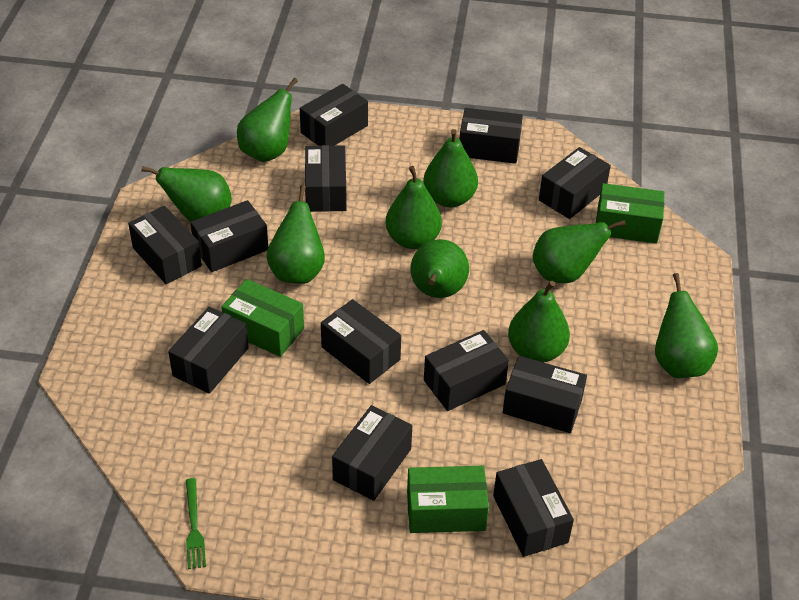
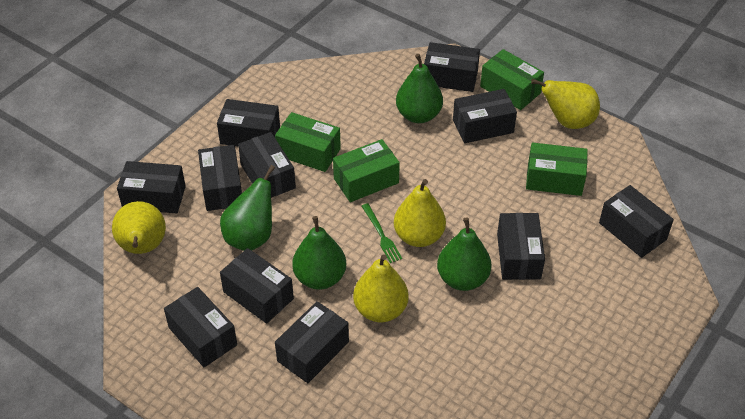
black box: [128,206,202,284] [168,307,249,394] [190,200,268,272] [300,84,368,146] [305,145,347,212] [321,299,401,384] [332,405,412,501] [424,330,509,411] [459,108,523,164] [493,459,574,557] [503,356,587,433] [539,147,611,219] = 12 -> [117,161,186,213] [164,287,237,367] [198,145,242,211] [217,99,280,146] [220,248,294,324] [238,132,296,198] [275,301,349,383] [424,42,480,92] [453,89,517,143] [497,213,545,280] [599,185,674,258] = 11
green box: [222,279,304,357] [407,466,489,533] [596,183,665,244] = 3 -> [275,112,341,172] [333,139,400,202] [480,49,544,110] [526,142,588,196] = 4
green pear: [141,166,232,221] [237,78,298,162] [266,185,325,284] [386,166,442,249] [411,239,469,298] [423,129,478,207] [508,281,570,363] [533,220,626,283] [655,273,718,378] = 9 -> [220,165,275,251] [292,216,346,290] [396,54,443,123] [437,217,491,291] = 4
yellow pear: none = 0 -> [112,201,166,254] [353,254,409,322] [394,179,446,247] [531,79,600,129] = 4

